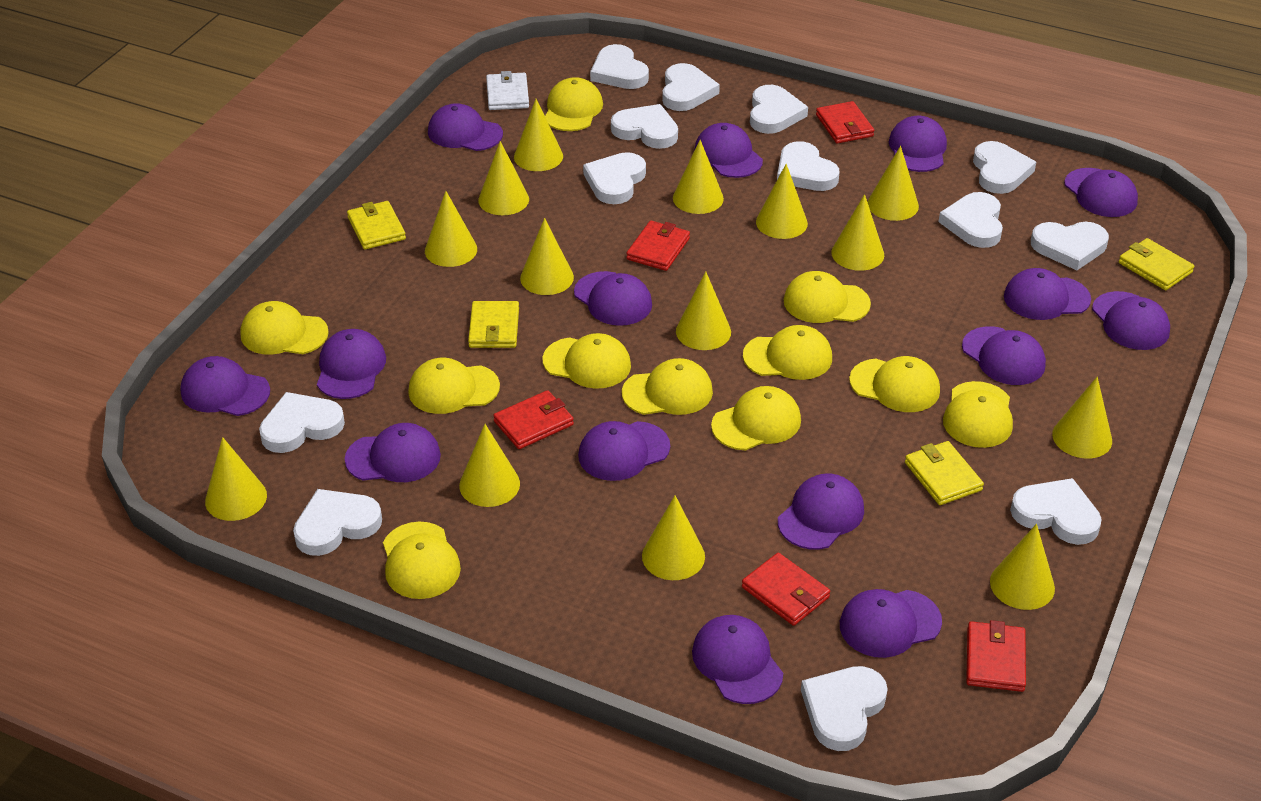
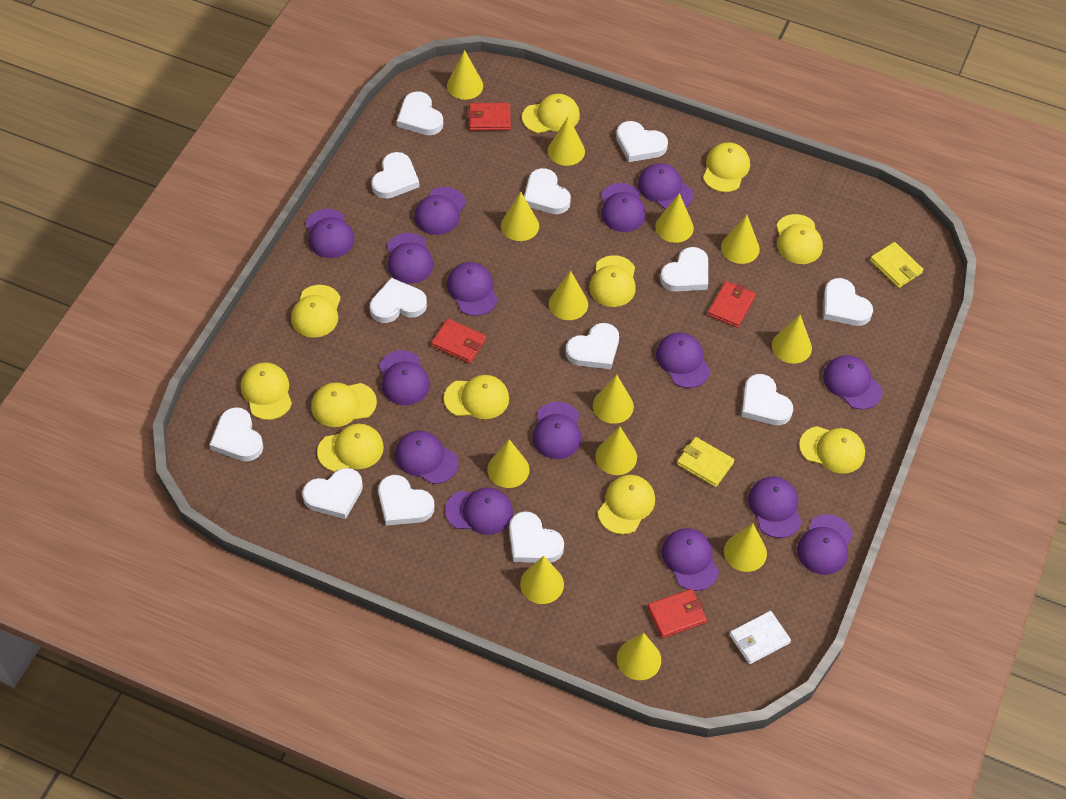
red wallet: [493,390,574,449] [626,221,690,271] [742,553,830,626] [816,101,874,144] [966,620,1026,692] = 5 -> [431,319,486,363] [468,103,511,131] [648,589,707,638] [708,281,756,328] = 4
yellow cone: [205,437,267,521] [425,191,477,267] [459,424,520,507] [478,141,529,215] [514,99,563,171] [520,218,574,295] [642,496,705,580] [673,140,724,214] [676,271,731,350] [756,164,808,239] [831,194,884,271] [868,146,919,221] [990,524,1055,610] [1052,377,1112,459] = 14 -> [447,50,483,100] [487,439,529,488] [501,192,539,241] [520,556,564,604] [548,116,585,166] [549,271,588,320] [593,374,634,424] [595,426,637,475] [617,633,661,680] [655,193,694,243] [721,215,760,264] [724,524,767,572] [772,315,812,364] = 13
yellow wallet: [347,201,406,249] [468,301,519,348] [905,441,984,505] [1119,238,1195,290] = 4 -> [677,437,734,487] [870,242,923,288] = 2

